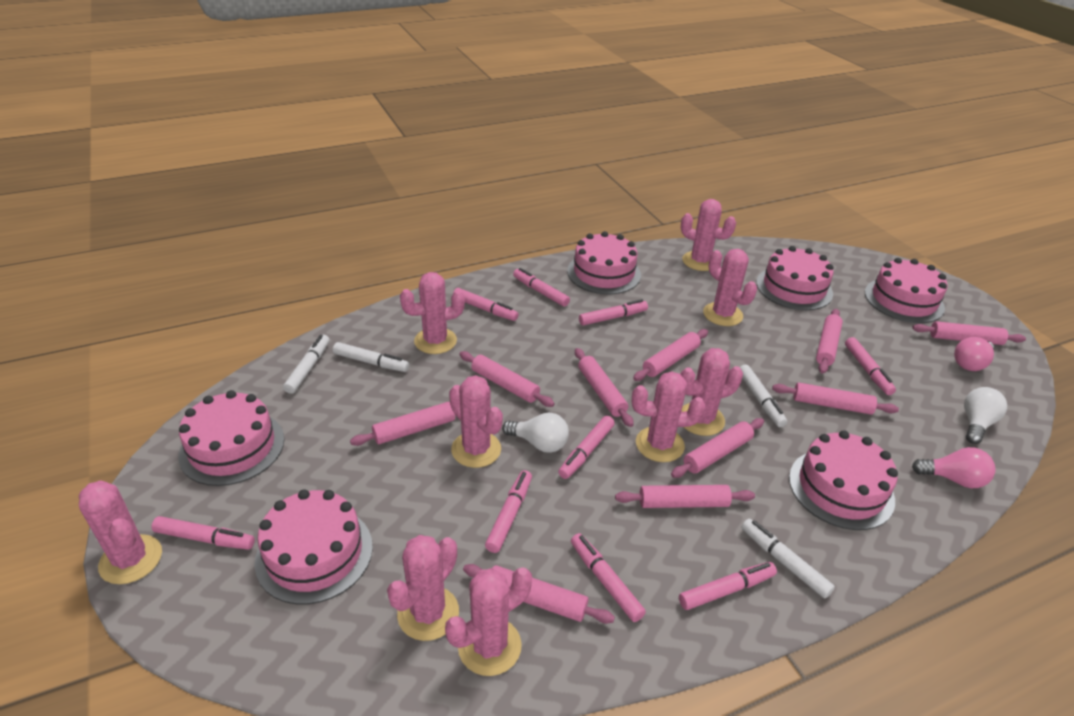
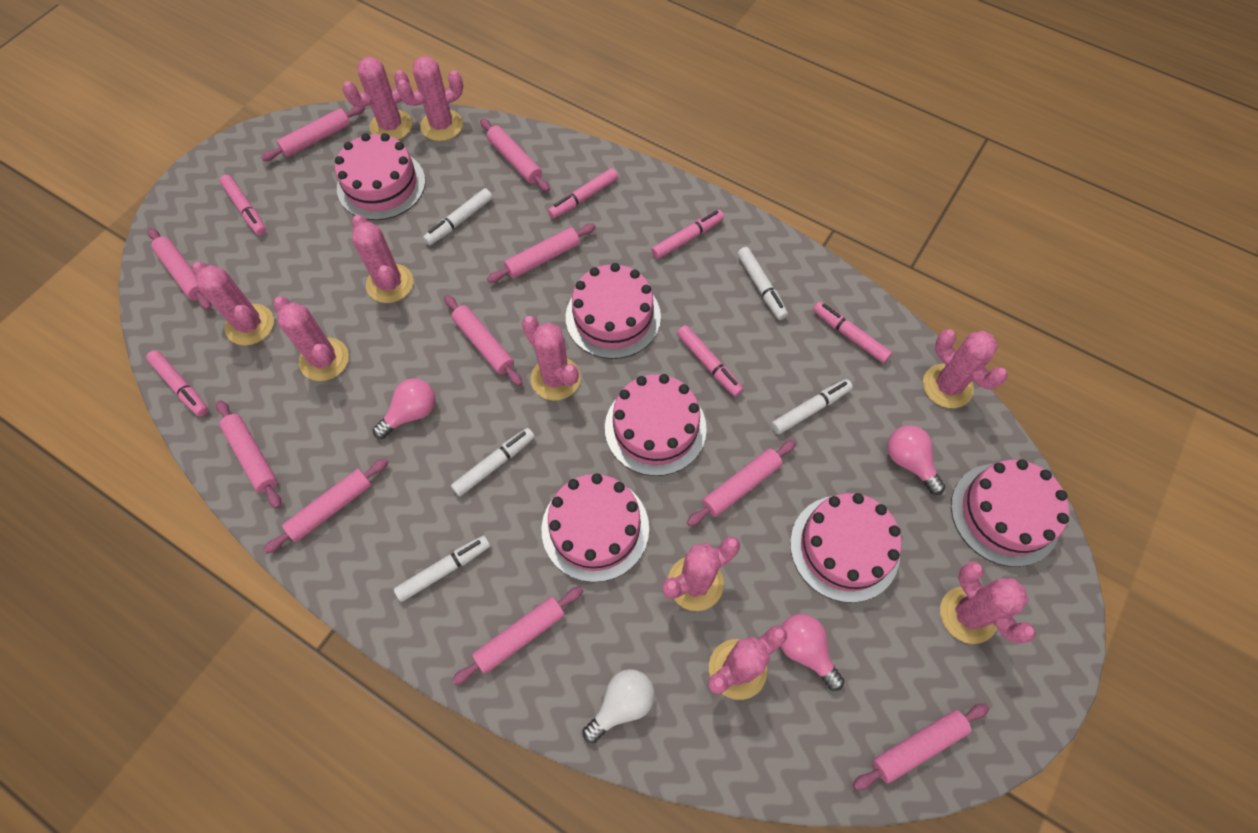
pink cactus: [79,480,162,584] [387,535,459,641] [400,272,465,354] [445,567,532,676] [449,375,503,468] [632,371,706,462] [681,199,736,271] [681,348,743,436] [703,249,757,326] = 9 -> [192,262,274,345] [273,297,349,381] [342,57,412,140] [352,215,413,303] [397,56,463,141] [522,316,581,401] [662,536,740,611] [708,625,787,700] [923,330,1008,408] [940,561,1035,644] = 10
pink light bulb: [912,447,995,488] [954,337,994,371] = 2 -> [373,378,436,439] [781,614,844,691] [887,425,945,495] = 3
pink marker: [151,516,255,550] [453,288,519,321] [485,470,532,553] [513,268,570,307] [558,416,615,479] [571,533,646,622] [579,299,648,326] [679,562,777,610] [845,337,896,395] = 9 -> [146,350,208,417] [220,175,266,236] [548,168,618,219] [651,210,724,259] [677,325,743,397] [813,301,892,363] = 6
white light bulb: [502,412,569,453] [964,387,1007,444] = 2 -> [583,669,655,743] = 1
white marker: [283,335,330,394] [333,342,409,372] [740,364,787,427] [741,519,835,598] = 4 -> [394,536,490,602] [423,188,493,245] [451,428,535,497] [737,247,788,320] [771,379,853,434] = 5

